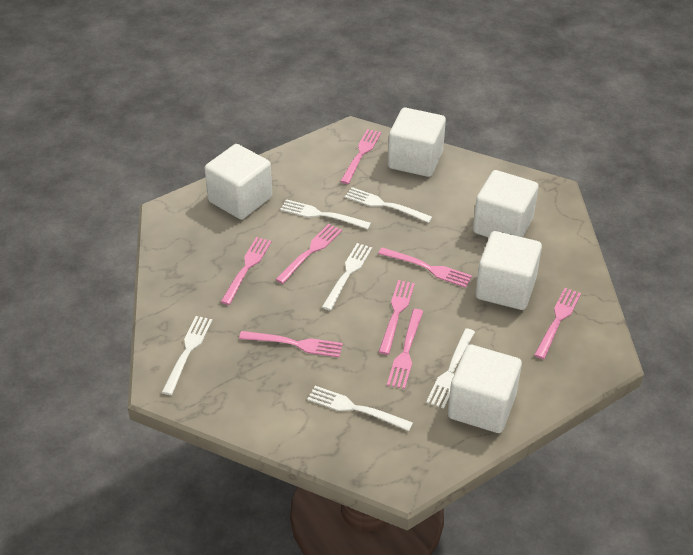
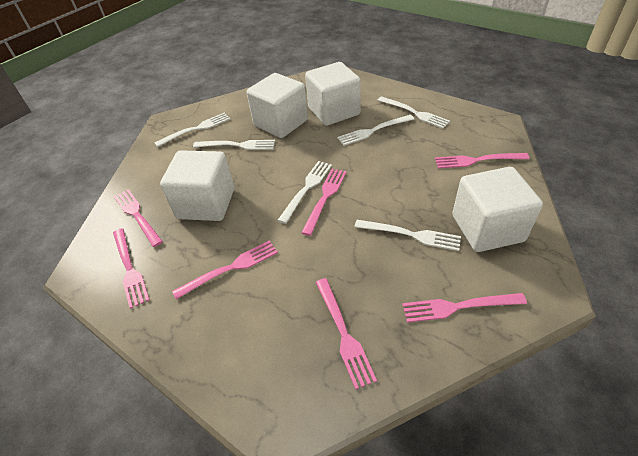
pink fork: [221,237,272,305] [239,331,343,357] [275,224,342,284] [340,129,381,184] [378,247,472,288] [379,280,415,355] [387,309,423,389] [534,288,581,359] = 8 -> [113,228,150,309] [114,189,163,247] [172,240,278,299] [301,169,347,236] [316,278,377,390] [402,293,527,323] [435,153,529,168] = 7
white cube: [204,144,272,220] [388,108,446,177] [448,344,522,433] [473,170,539,238] [476,231,542,310] = 5 -> [160,150,234,221] [247,73,308,138] [305,62,361,126] [452,167,543,252] = 4

